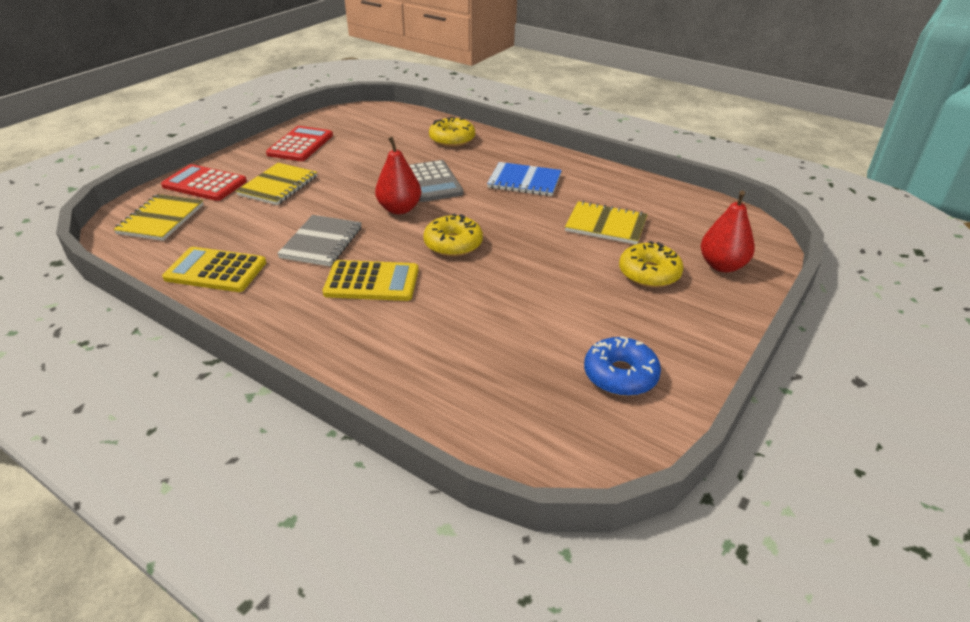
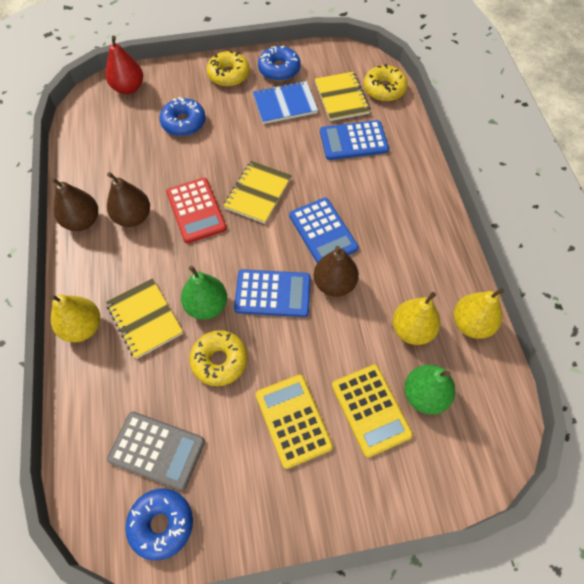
blue calculator: none = 0 -> [234,269,311,317] [289,198,359,263] [320,120,389,160] = 3
blue donut: [584,336,661,396] = 1 -> [125,489,193,560] [159,97,206,136] [258,46,301,81] = 3
brown pear: none = 0 -> [51,178,98,231] [107,172,150,227] [314,246,359,297] = 3
green pear: none = 0 -> [181,266,227,320] [404,364,456,415] = 2
grey notebook: [277,215,362,266] = 1 -> none = 0
red calculator: [161,164,247,201] [266,126,333,161] = 2 -> [166,178,227,243] = 1
red pear: [375,137,421,214] [701,191,755,272] = 2 -> [106,36,143,94] = 1
yellow pear: none = 0 -> [49,295,100,342] [393,292,441,345] [454,288,504,339] = 3

